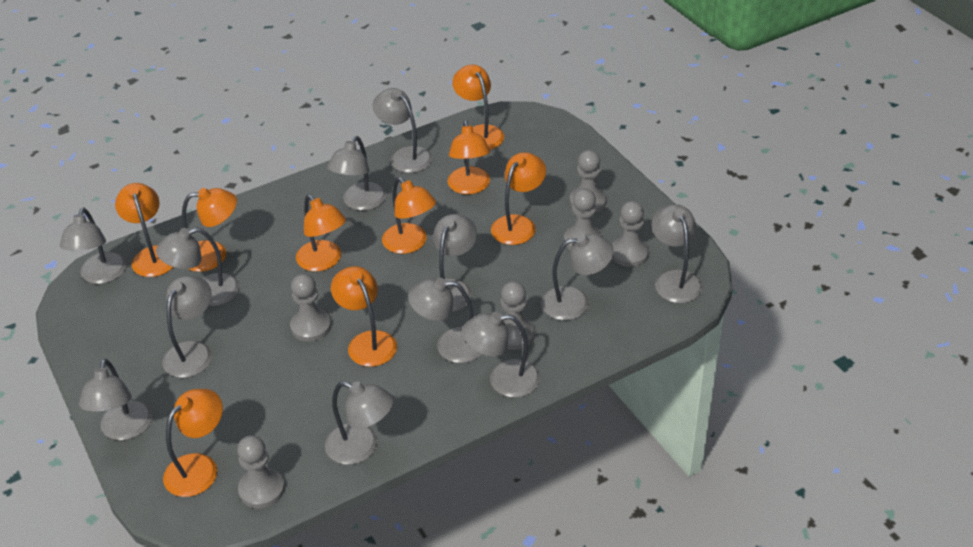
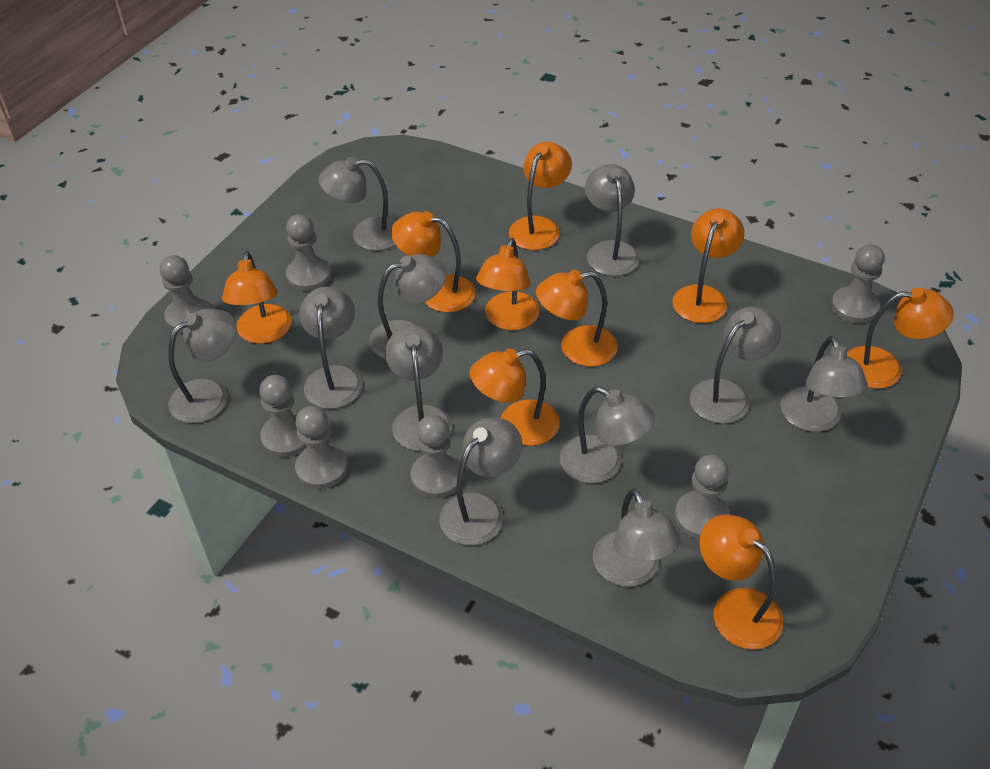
grey lamp: [60,207,127,284] [79,359,153,440] [156,227,240,306] [162,276,212,378] [325,381,394,465] [327,136,386,211] [373,88,432,173] [408,278,482,363] [433,214,477,312] [462,312,540,398] [541,234,614,320] [652,204,703,303] = 12 -> [168,309,237,423] [299,287,362,409] [318,157,396,251] [369,254,446,359] [385,325,452,451] [439,418,522,545] [560,387,655,483] [585,164,639,276] [593,489,681,587] [690,307,782,424] [780,336,868,432] = 11
grey pawn: [237,435,285,509] [290,274,331,342] [500,281,535,350] [564,188,602,250] [570,150,606,213] [612,201,649,267] = 6 -> [160,255,211,333] [259,375,306,457] [286,214,331,291] [295,406,348,489] [411,415,460,498] [675,454,730,539] [831,244,885,323] = 7

